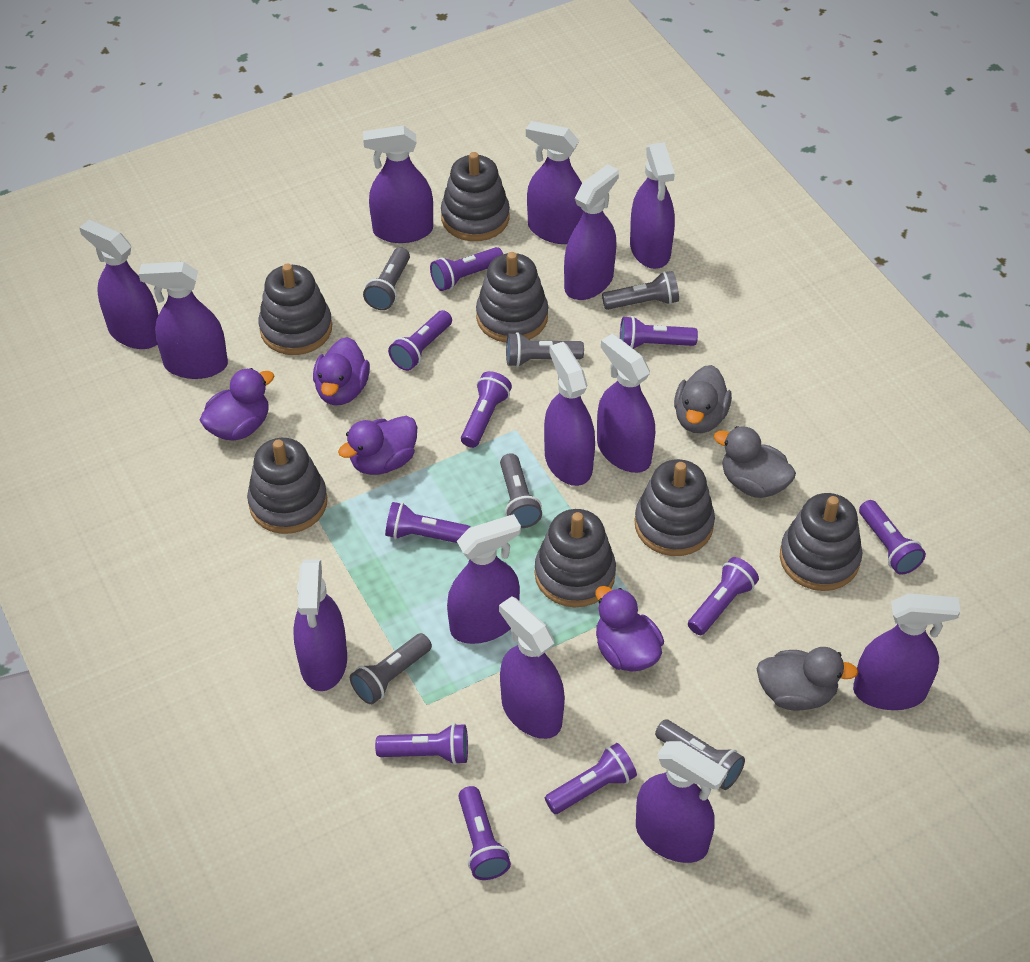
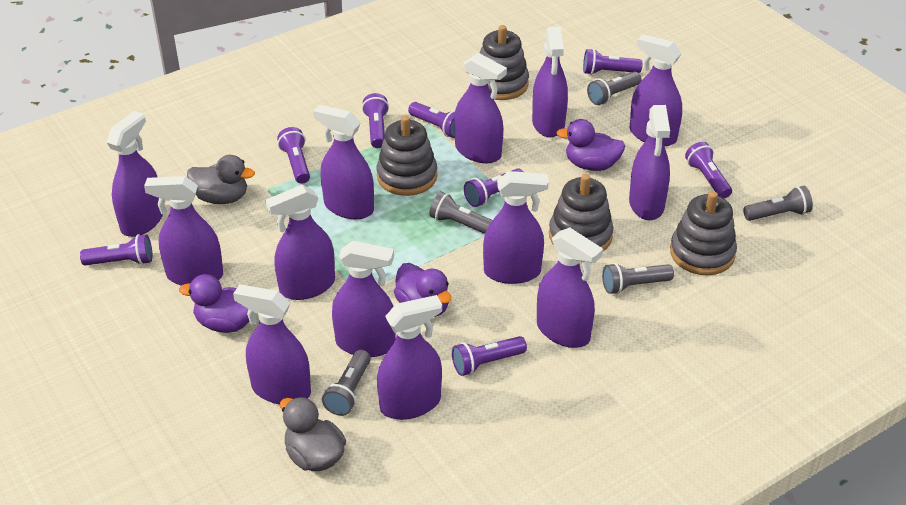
grey duck: [674,365,732,433] [714,426,796,498] [757,647,858,711] = 3 -> [187,155,255,204] [280,397,346,471] = 2
grey flashlight: [350,633,432,704] [363,247,410,310] [500,453,542,528] [506,332,584,367] [602,271,679,310] [655,719,745,790] = 6 -> [322,350,371,416] [429,191,493,234] [587,72,641,105] [602,263,674,294] [743,186,813,221] = 5
grey stacking toy: [247,438,327,534] [259,264,332,355] [441,152,510,241] [476,252,548,343] [535,509,616,607] [635,459,715,556] [780,493,862,591] = 7 -> [377,116,437,196] [480,25,529,100] [549,174,614,251] [670,191,737,275] = 4
purple duck: [200,368,274,441] [313,337,370,405] [338,416,417,475] [595,586,664,672] = 4 -> [179,274,249,333] [394,263,452,317] [556,119,626,171] = 3
purple flashlight: [375,723,468,765] [385,502,470,543] [388,310,452,371] [430,247,503,291] [458,786,511,880] [461,371,512,448] [545,743,637,814] [620,316,698,349] [688,557,759,635] [859,500,926,575] = 10 -> [80,234,152,266] [277,127,310,184] [362,93,389,148] [408,102,455,138] [452,336,527,376] [464,168,523,207] [583,49,642,75] [685,142,732,199] = 8

